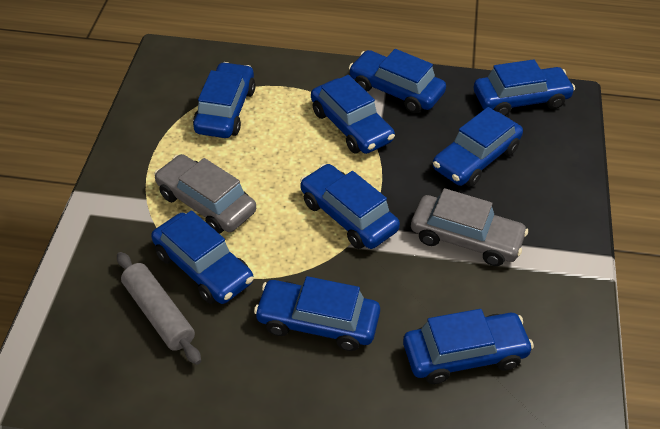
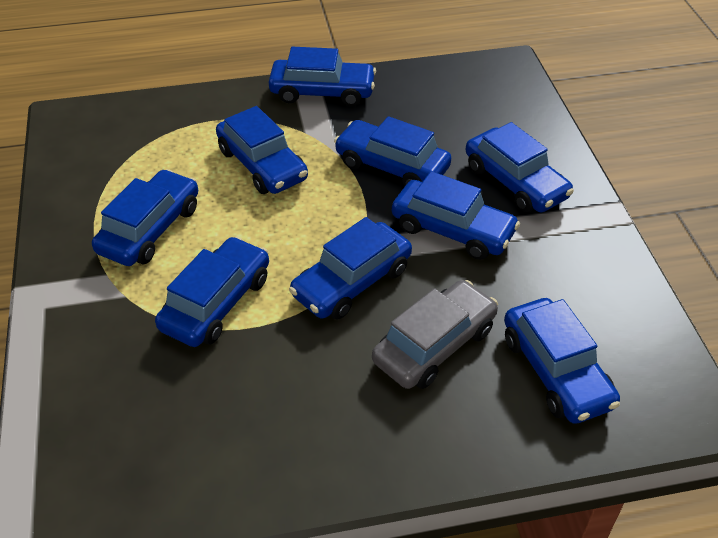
grey car: [154,154,256,234] [411,188,528,266] = 2 -> [372,280,498,389] = 1
grey rolling pin: [117,252,201,365] = 1 -> none = 0

